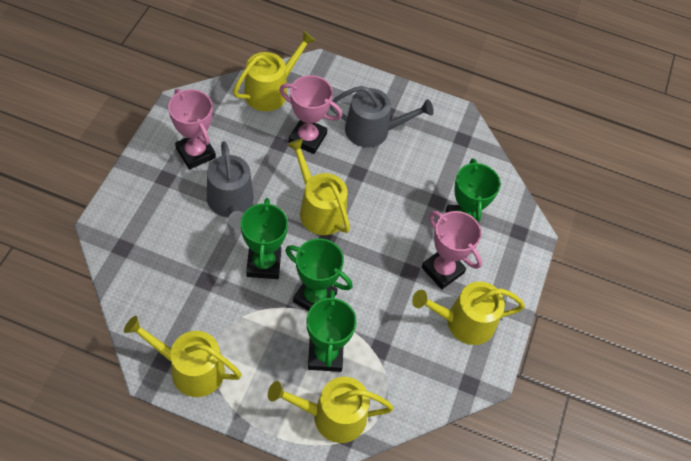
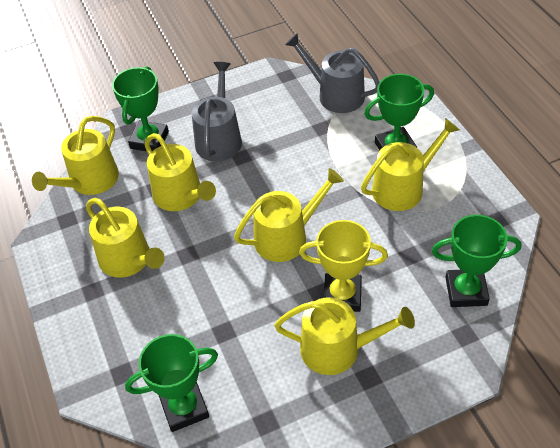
pink trophy: [168,89,216,169] [279,75,342,154] [421,211,482,289] = 3 -> none = 0
yellow trophy: none = 0 -> [299,220,388,312] = 1
yellow watering can: [124,316,242,397] [233,31,316,111] [268,377,394,443] [287,138,350,235] [412,282,525,345] = 5 -> [32,116,119,195] [86,198,165,278] [145,133,216,211] [234,168,344,262] [274,297,415,375] [361,118,460,211] = 6

